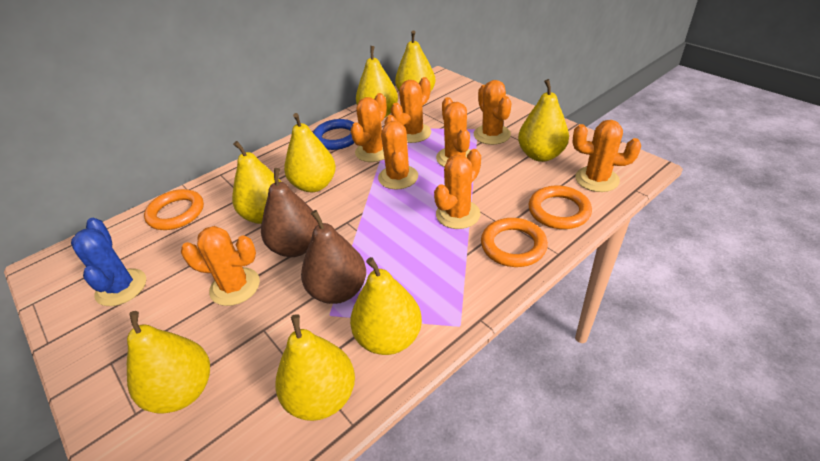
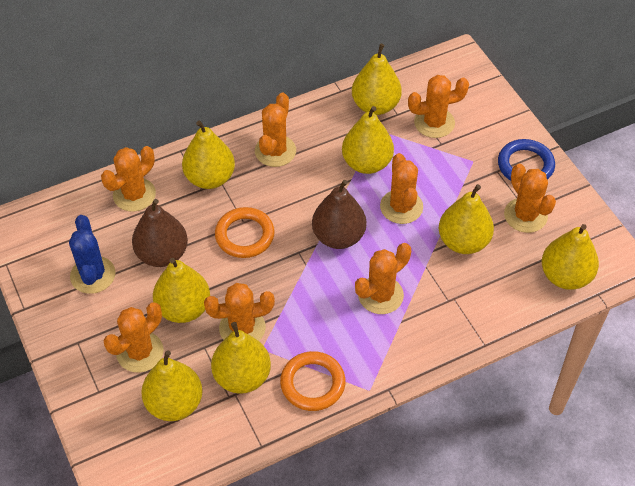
orange ring: [144,189,204,230] [481,218,548,267] [528,185,592,229] = 3 -> [215,207,275,258] [280,351,346,411] = 2

